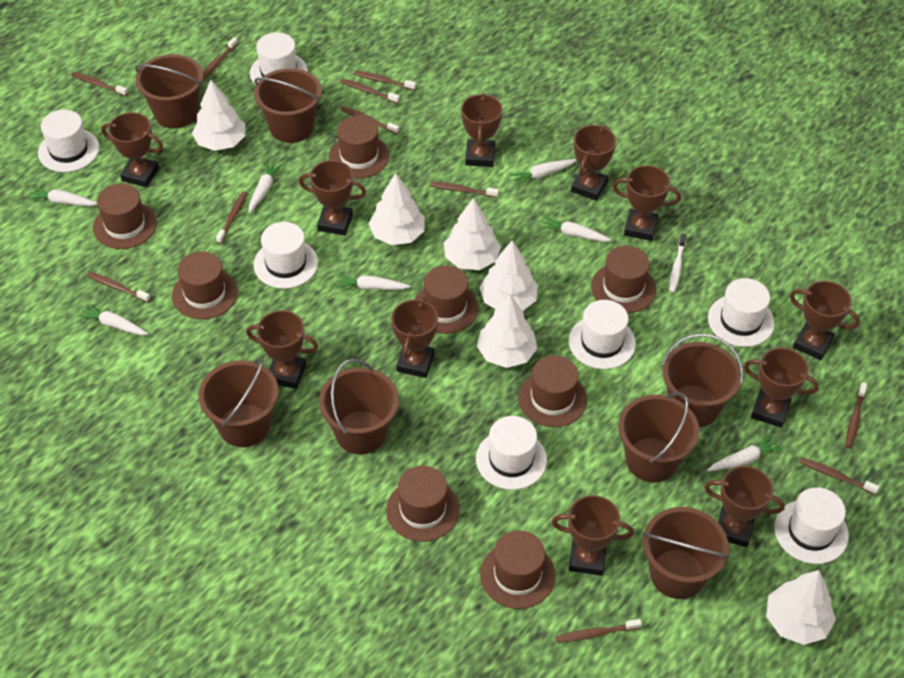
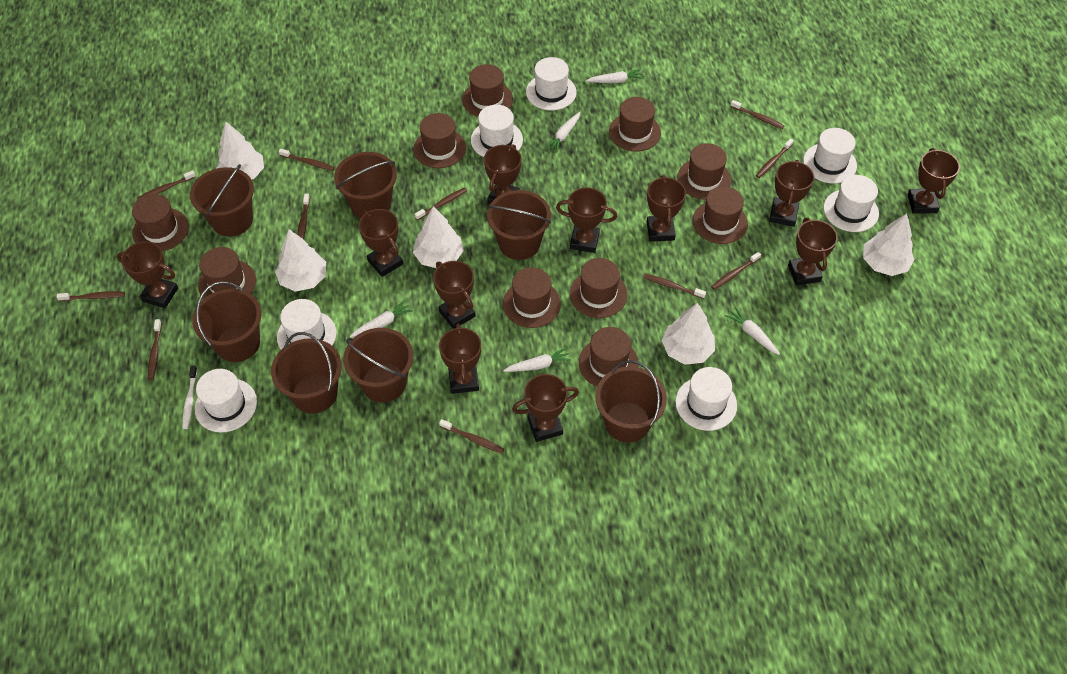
brown hat: [93,184,157,249] [172,251,238,319] [329,116,390,178] [386,466,459,542] [414,265,479,334] [480,531,555,609] [518,355,587,427] [591,246,656,313] = 8 -> [132,194,189,251] [198,247,256,299] [413,113,466,168] [462,64,513,117] [503,267,561,328] [570,258,627,318] [579,327,639,387] [609,97,661,152] [677,143,731,200] [692,186,748,244] = 10
white carrot: [27,187,97,206] [78,304,148,335] [249,161,282,213] [336,274,411,290] [511,159,577,186] [540,216,612,242] [707,435,782,471] = 7 -> [350,300,412,338] [503,347,572,372] [544,112,580,153] [586,69,644,83] [725,307,780,355] = 5
white tree: [192,80,245,151] [368,173,425,245] [444,198,501,270] [477,294,537,368] [479,240,538,311] [766,570,836,645] = 6 -> [216,122,264,180] [275,229,326,292] [413,206,464,268] [662,303,715,365] [863,214,914,276] = 5

